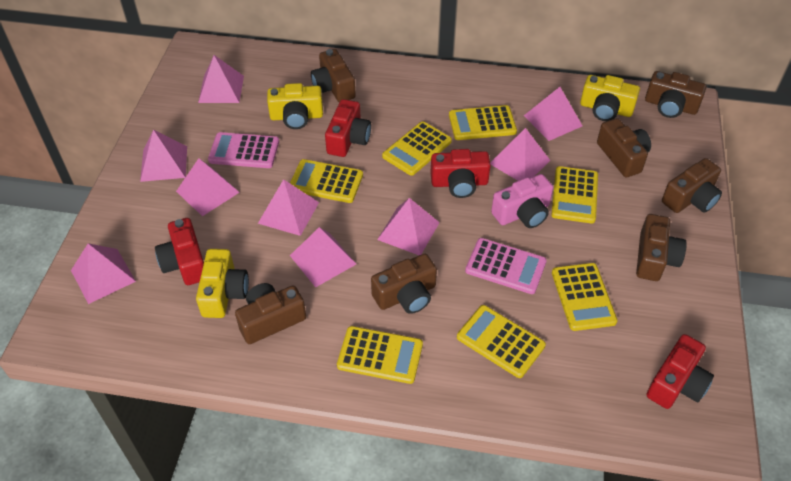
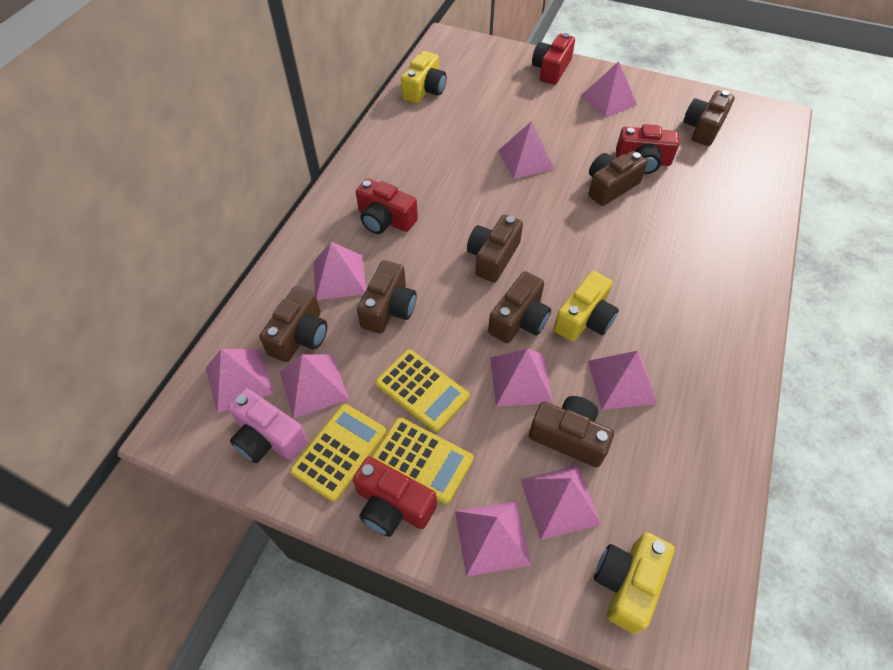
pink calculator: [208,132,279,168] [465,238,547,294] = 2 -> none = 0
yellow calculator: [290,159,363,203] [337,326,423,384] [382,121,452,176] [449,105,517,140] [457,305,546,378] [551,166,598,224] [552,263,618,331] = 7 -> [290,404,386,502] [372,417,473,504] [375,349,470,432] = 3

